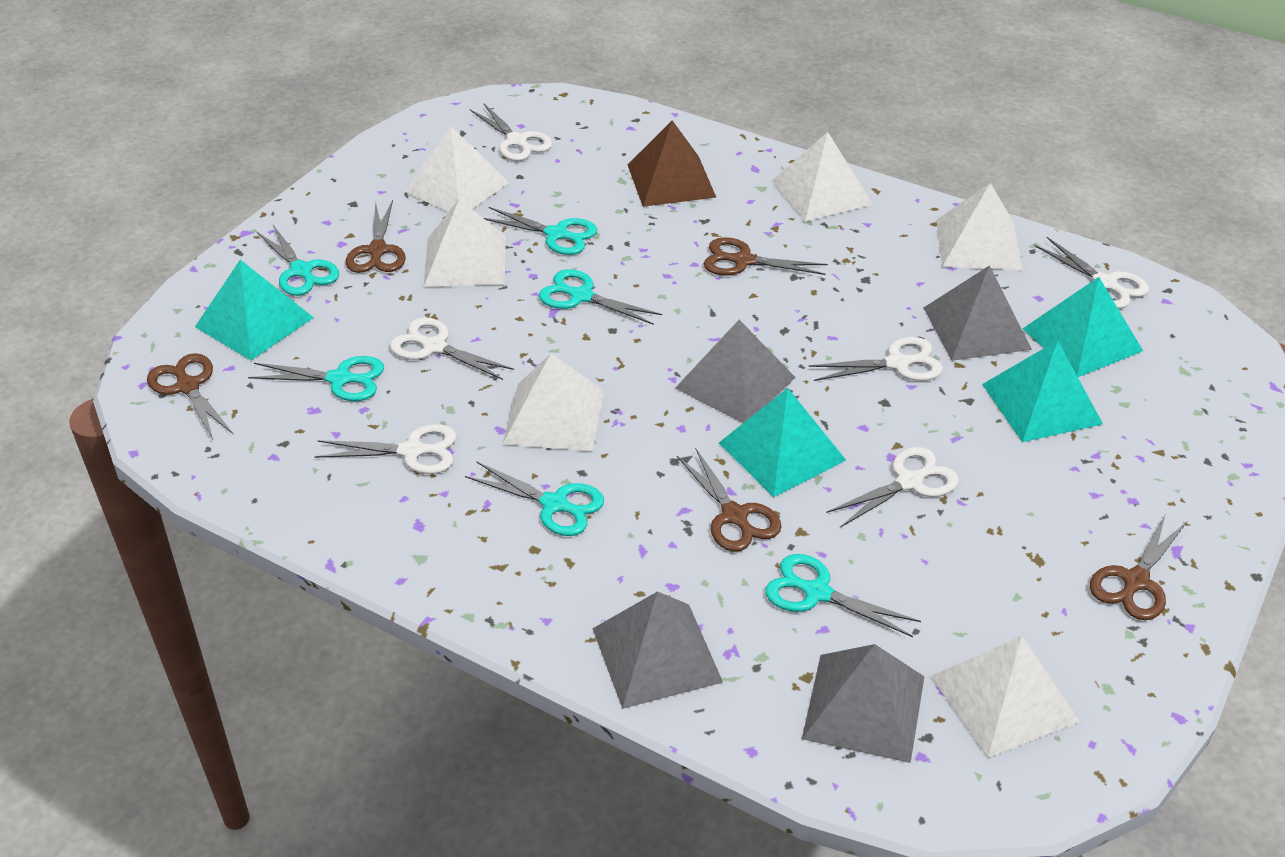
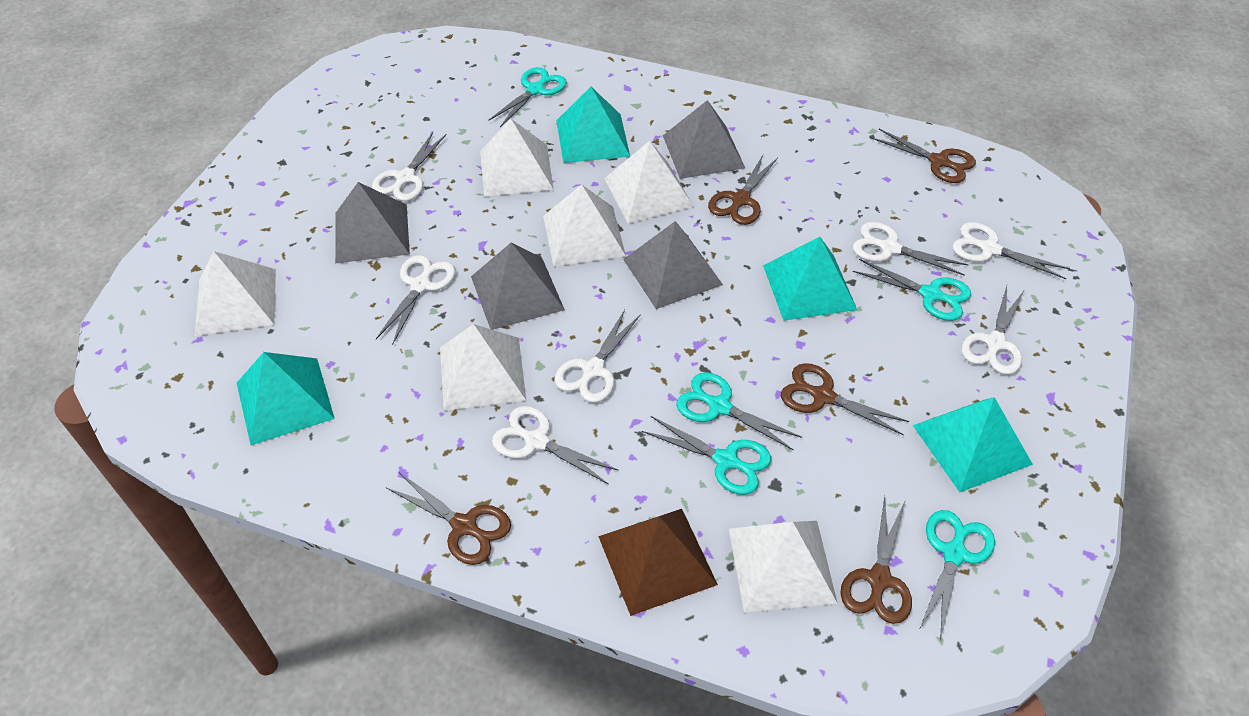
turquoise scissors: [248,356,384,401] [256,225,339,296] [465,461,604,536] [484,207,597,255] [539,269,662,325] [765,554,921,637] = 6 -> [488,67,567,127] [642,416,771,495] [676,372,802,451] [853,259,971,321] [919,510,995,640] = 5
white scissors: [314,424,457,474] [390,317,514,380] [470,103,552,161] [808,337,943,381] [827,447,959,528] [1034,237,1149,309] = 6 -> [372,132,446,201] [376,255,456,345] [492,406,619,485] [554,310,641,403] [853,222,968,276] [952,222,1070,279] [961,286,1024,375] = 7

